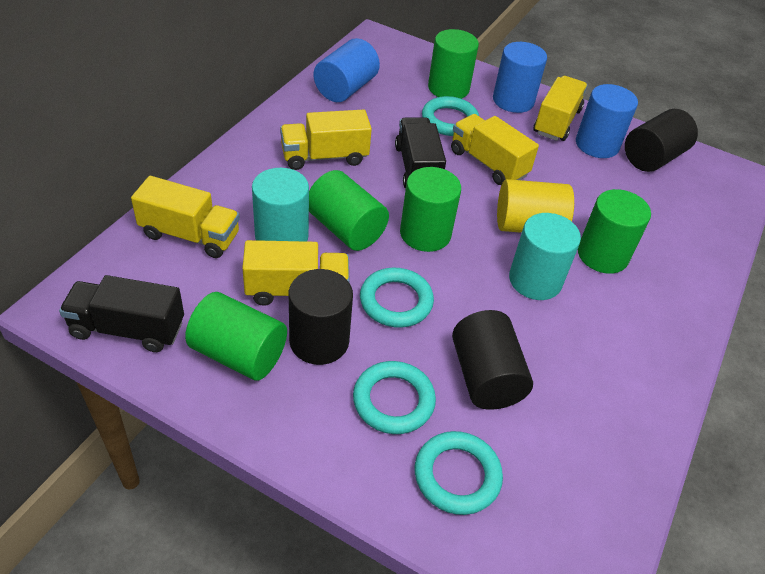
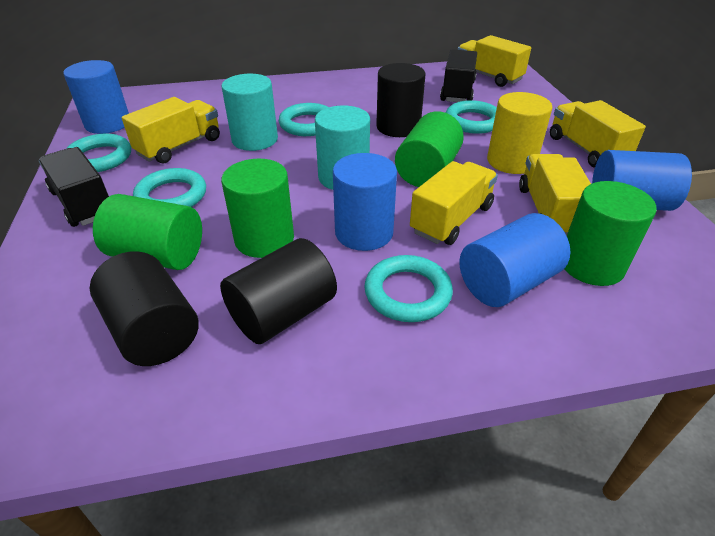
blue cylinder: [314,38,380,102] [493,42,547,113] [576,84,638,158] = 3 -> [63,60,129,134] [333,153,397,251] [460,213,570,307] [592,150,692,211] = 4
green cylinder: [185,292,287,381] [309,170,389,251] [400,167,461,252] [428,29,479,99] [578,189,651,274] = 5 -> [93,194,202,270] [221,159,294,258] [395,111,464,187] [564,181,657,286] = 4
turquoise ring: [353,361,436,434] [360,268,434,328] [415,431,503,515] [422,96,479,136] = 4 -> [66,134,131,172] [133,168,206,207] [279,103,328,136] [364,255,453,322] [446,100,497,134] = 5

